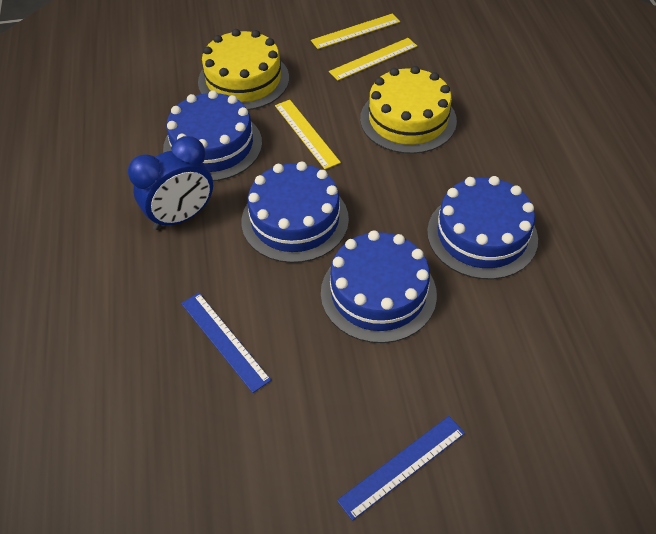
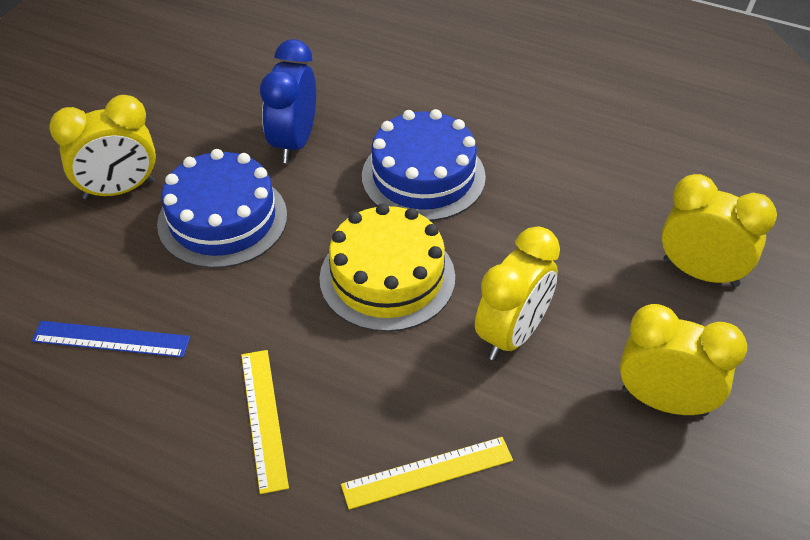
blue cake: [163,90,262,181] [241,161,349,263] [321,230,437,343] [427,176,538,279] = 4 -> [157,149,287,268] [362,109,486,221] = 2
blue ruler: [181,293,271,393] [337,416,465,521] = 2 -> [32,321,190,358] = 1
yellow cake: [198,29,289,110] [360,66,457,154] = 2 -> [319,203,455,332] = 1
yellow clock: none = 0 -> [49,95,156,200] [475,226,560,361] [620,304,747,416] [662,174,777,287] = 4
yellow ruler: [275,100,341,169] [311,13,400,49] [329,38,417,81] = 3 -> [241,350,289,494] [341,437,513,510] = 2

